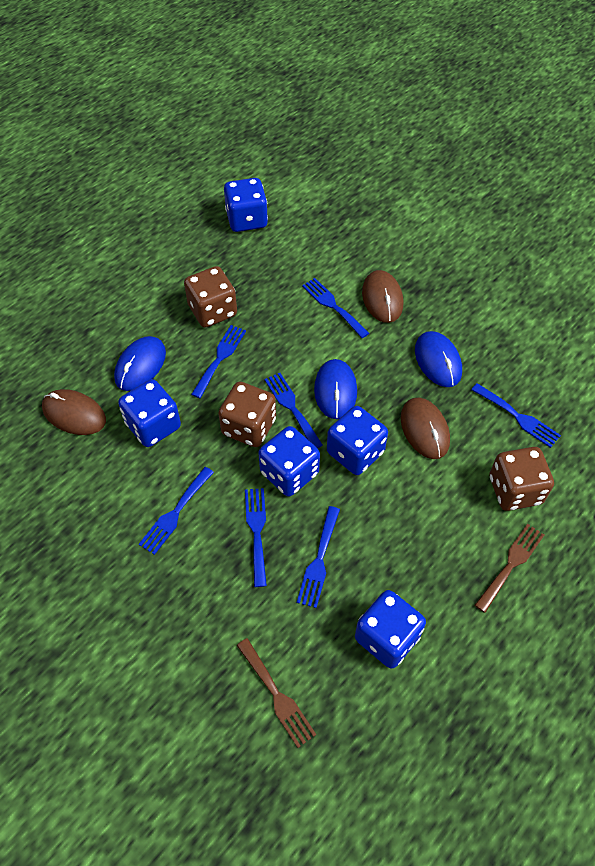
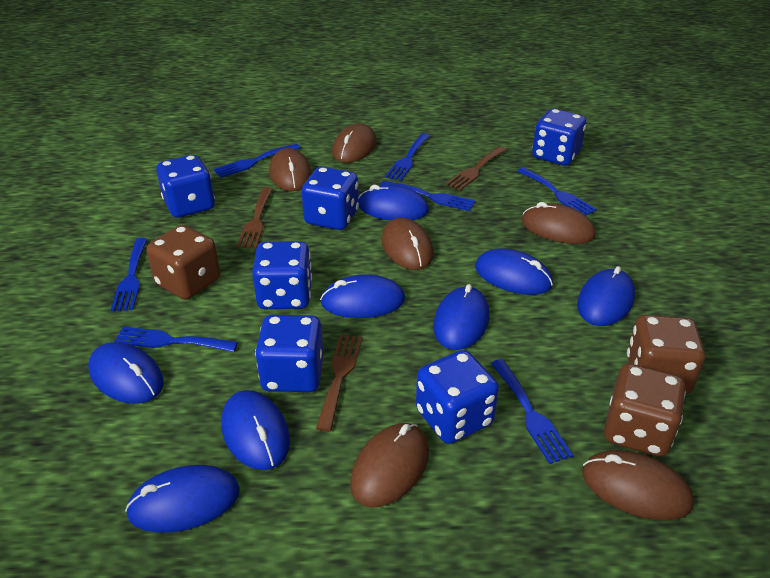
blue dice: [118,379,181,447] [224,178,268,232] [258,426,320,497] [327,406,388,475] [355,590,426,669] = 5 -> [156,155,215,218] [252,241,312,309] [255,315,324,392] [301,167,359,230] [416,350,499,444] [532,109,586,166] = 6
blue mouse: [114,336,166,391] [314,359,357,419] [415,331,462,387] = 3 -> [88,342,164,404] [125,465,240,533] [221,390,290,470] [320,274,405,318] [359,185,429,220] [433,284,490,350] [475,248,553,295] [577,266,635,326] = 8
brown fork: [236,638,316,748] [475,524,544,613] = 2 -> [237,187,273,249] [316,334,362,432] [446,146,507,191] = 3
brown mouse: [42,389,106,435] [362,270,403,323] [401,398,450,459] = 3 -> [269,148,312,191] [332,123,377,163] [350,423,429,507] [381,217,434,270] [522,202,596,244] [582,450,694,520] = 6

